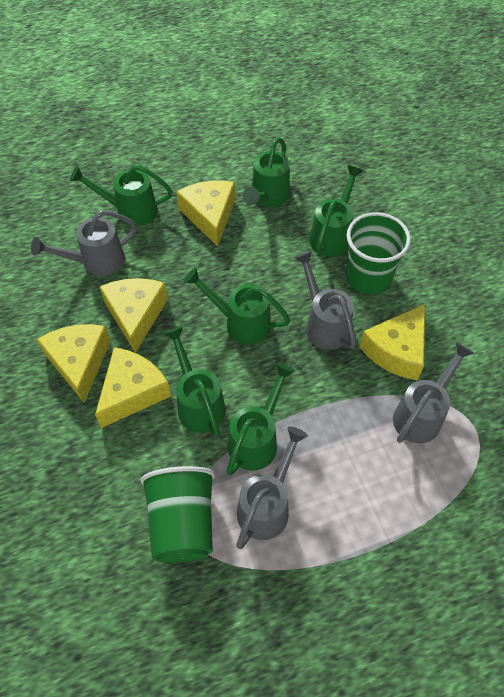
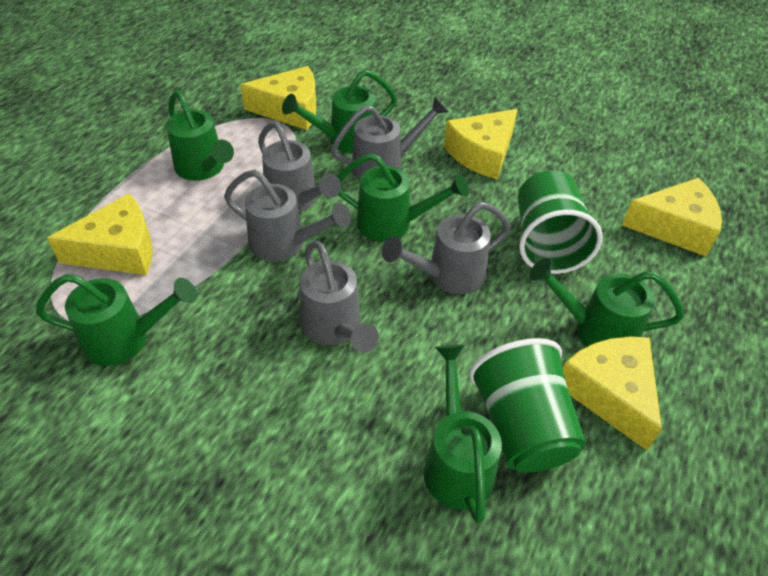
grey watering can: [31,210,137,276] [236,426,308,549] [294,251,356,350] [393,342,474,443] = 4 -> [224,170,351,261] [258,122,341,212] [300,241,379,352] [331,97,449,181] [382,202,511,294] = 5

